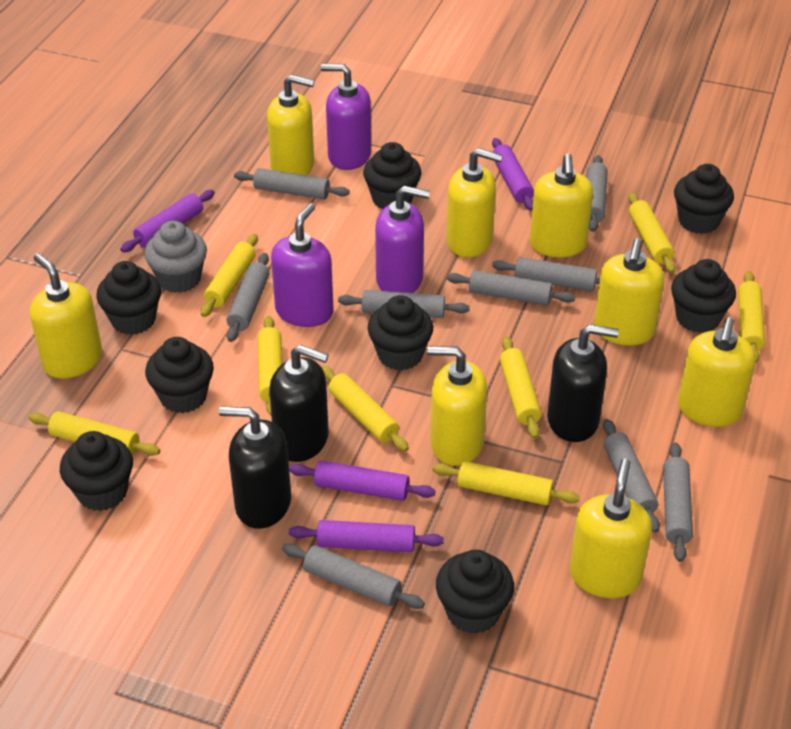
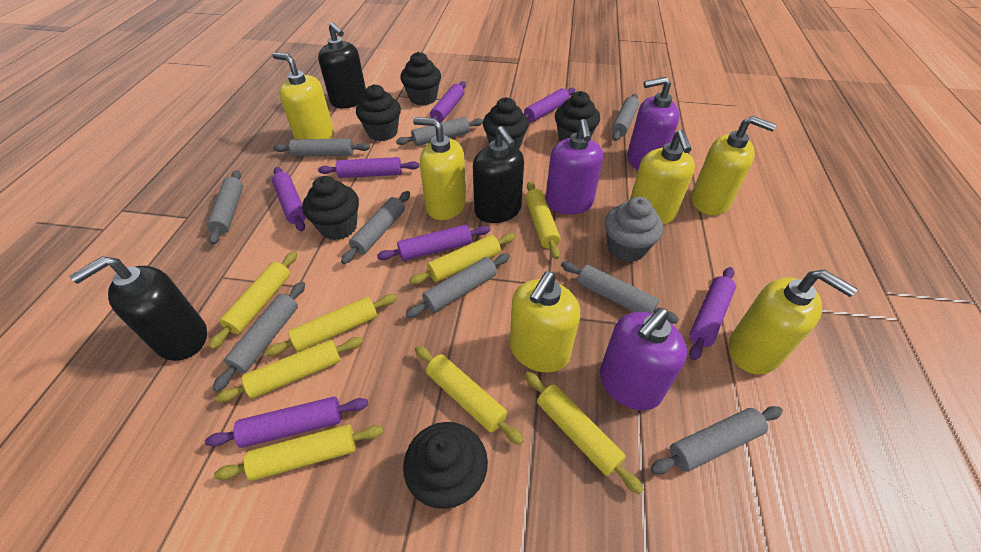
black cupcake: [60,431,133,511] [96,261,161,335] [145,337,214,414] [363,142,421,210] [368,295,433,371] [436,550,514,634] [671,259,736,333] [674,164,734,234] = 8 -> [302,176,359,240] [356,84,401,141] [400,52,441,106] [403,422,488,509] [483,97,529,149] [555,91,600,141] = 6
purple rolling pin: [120,190,215,252] [289,461,436,501] [289,520,444,552] [492,138,534,211] = 4 -> [205,397,368,448] [272,167,306,231] [318,157,420,178] [377,224,490,261] [430,82,466,123] [524,88,575,122] [689,267,736,360] = 7
yellow soap dispenser: [30,253,102,378] [267,75,314,175] [427,346,487,466] [447,148,503,257] [530,154,593,257] [570,458,652,598] [594,238,664,345] [678,317,755,427] = 8 -> [273,52,334,139] [413,117,466,220] [510,271,580,373] [630,130,695,225] [691,116,777,215] [729,270,857,374] = 6

